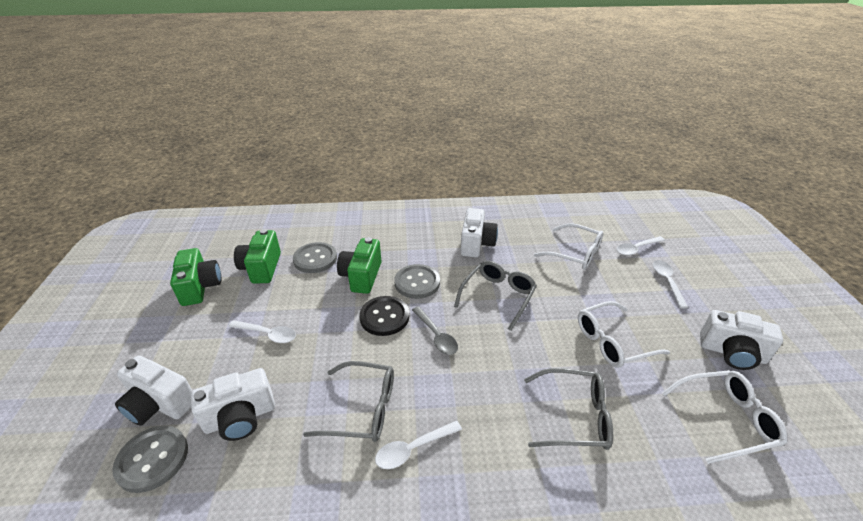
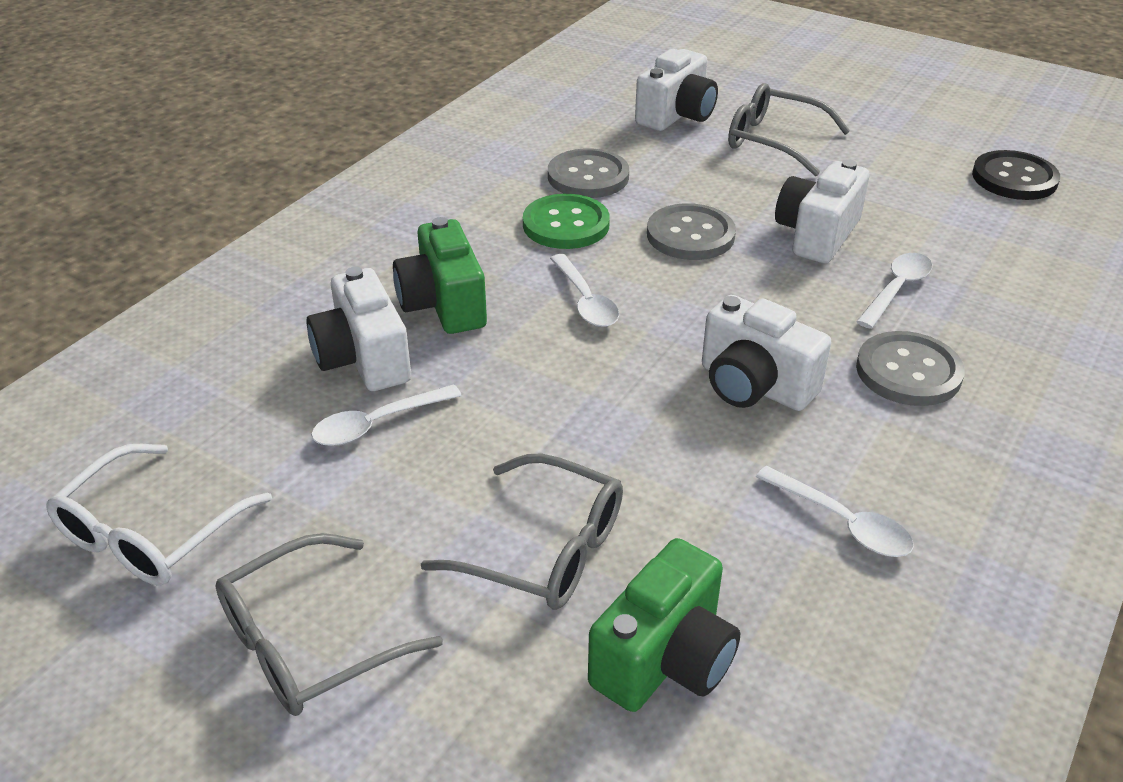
green button: none = 0 -> [523,194,610,249] = 1
green camera: [170,248,221,306] [234,229,281,284] [337,237,381,294] = 3 -> [393,217,487,334] [588,538,740,712] = 2
grey spoon: [412,306,458,355] = 1 -> none = 0
white glasses: [534,223,603,270] [578,301,670,368] [662,370,787,464] = 3 -> [46,444,272,586] = 1

